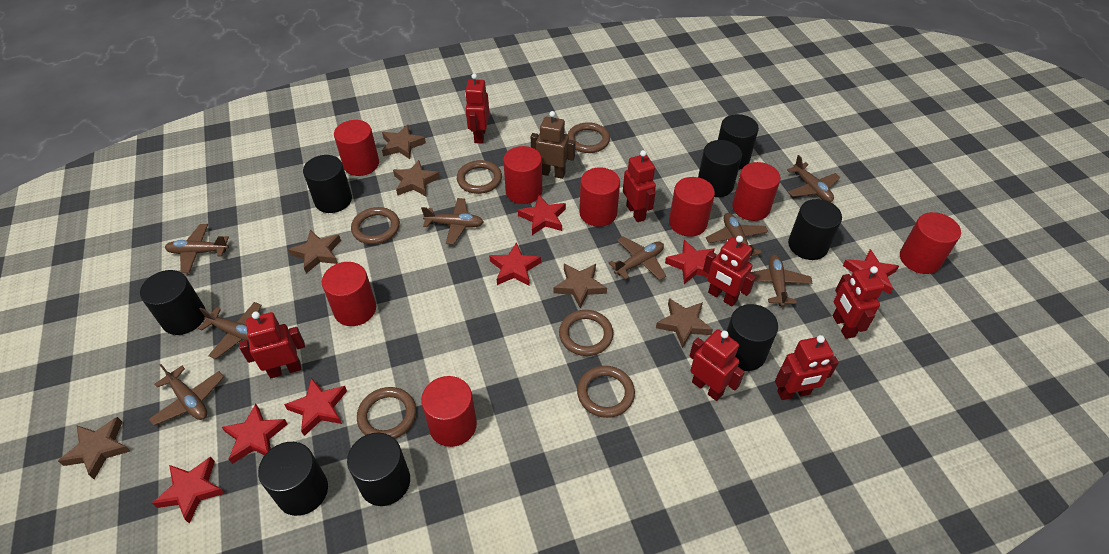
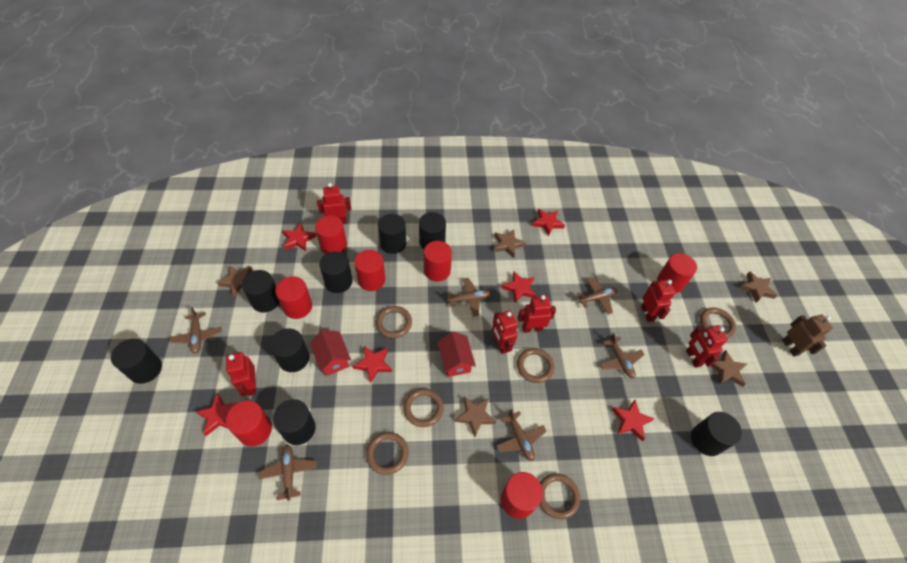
brown plane: [149,364,224,426] [165,224,229,273] [198,302,262,359] [421,198,483,245] [609,236,666,280] [706,213,769,259] [750,254,812,307] [787,155,840,202] = 8 -> [170,307,222,354] [259,445,317,501] [447,278,491,317] [496,409,546,461] [577,277,617,315] [600,333,645,378] = 6
brown star: [58,417,130,479] [288,230,341,274] [382,125,426,159] [393,160,440,196] [553,264,607,309] [656,298,713,348] = 6 -> [217,266,253,297] [455,397,497,437] [494,229,526,258] [711,350,747,387] [739,271,778,303] = 5
red cylinder: [322,262,376,326] [334,120,379,176] [421,376,477,447] [503,146,542,204] [579,167,620,227] [669,177,715,237] [732,162,781,221] [900,212,961,274] = 8 -> [226,400,272,446] [275,276,312,319] [315,216,347,254] [354,250,385,291] [424,241,452,282] [501,472,543,519] [657,253,697,293] = 7
red house: none = 0 -> [310,330,351,376] [437,331,476,377] = 2
red robot: [239,311,305,378] [465,73,490,143] [623,150,656,222] [689,329,745,401] [703,236,756,307] [775,335,839,400] [833,266,885,339] = 7 -> [226,352,256,396] [317,183,351,224] [492,310,518,354] [518,295,556,333] [641,280,675,322] [686,325,728,368] = 6
red star: [152,457,225,523] [222,404,288,464] [284,378,347,436] [489,242,541,286] [518,195,566,235] [665,240,715,284] [843,249,899,294] = 7 -> [196,393,237,436] [282,222,317,251] [352,346,392,383] [501,271,536,303] [532,209,565,236] [612,400,654,441] = 6

